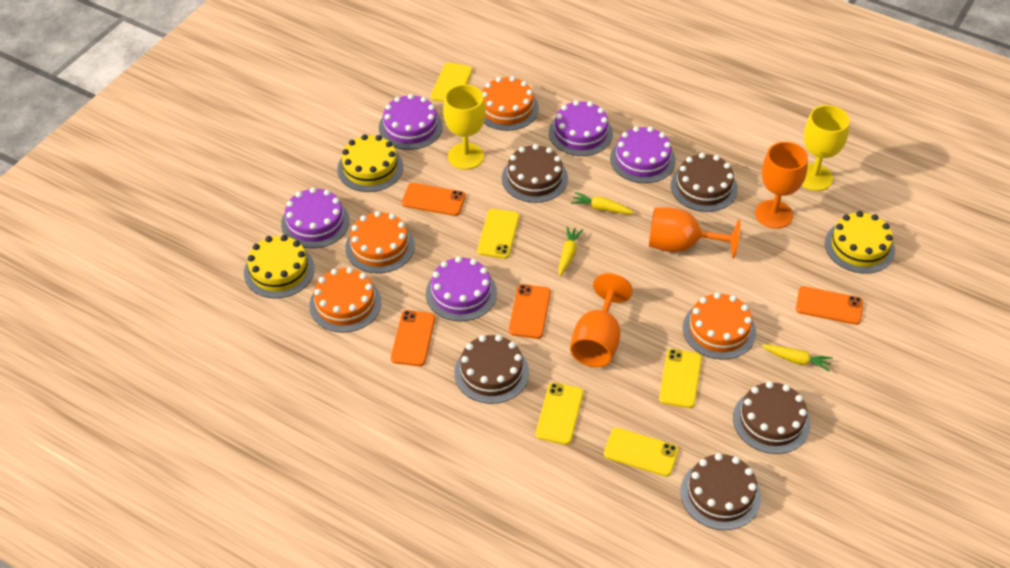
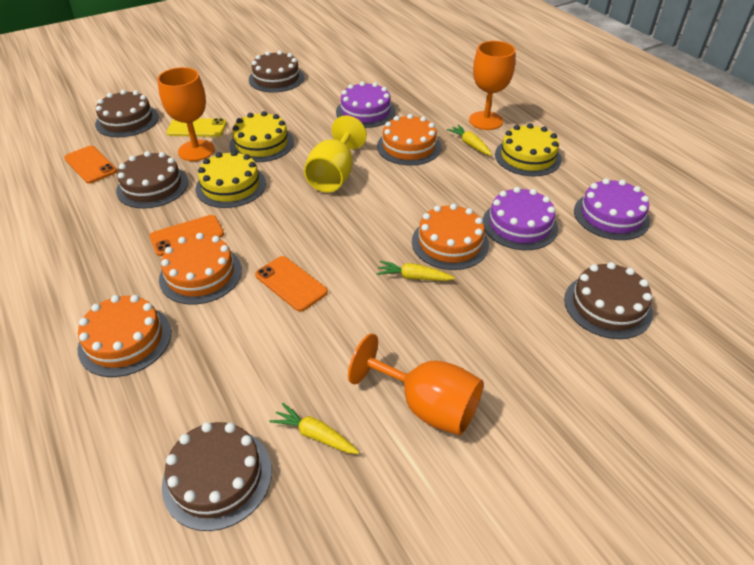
orange phone: [391,310,435,366] [402,183,466,216] [509,284,551,339] [796,286,863,325] = 4 -> [64,146,117,184] [149,215,224,256] [255,256,328,312] = 3
purple cake: [281,187,350,248] [379,94,443,150] [426,256,497,321] [549,100,613,156] [610,126,676,183] = 5 -> [336,81,396,128] [483,187,558,250] [574,178,650,240] = 3
yellow goblet: [443,84,486,170] [802,105,850,191] = 2 -> [304,115,367,192] = 1
yellow phone: [431,63,473,102] [477,209,520,259] [536,382,584,445] [604,427,679,477] [659,349,702,408] = 5 -> [166,118,227,137] = 1

